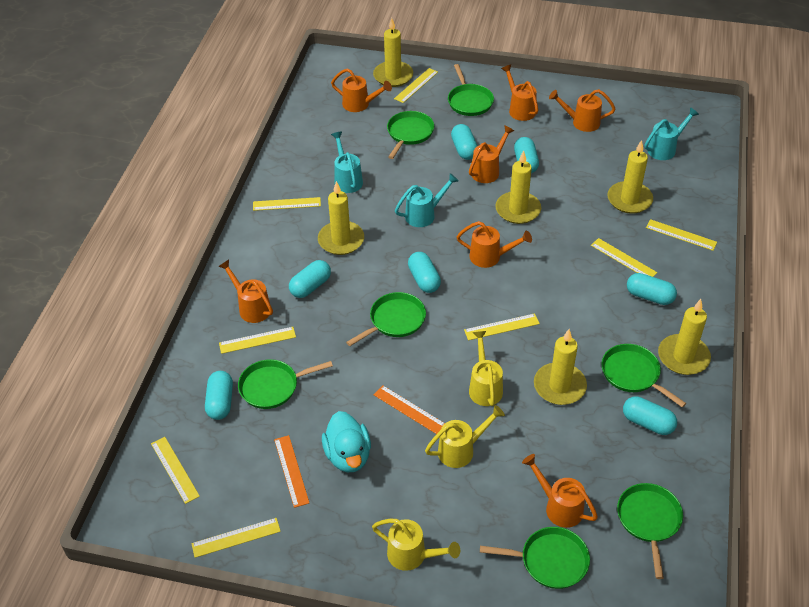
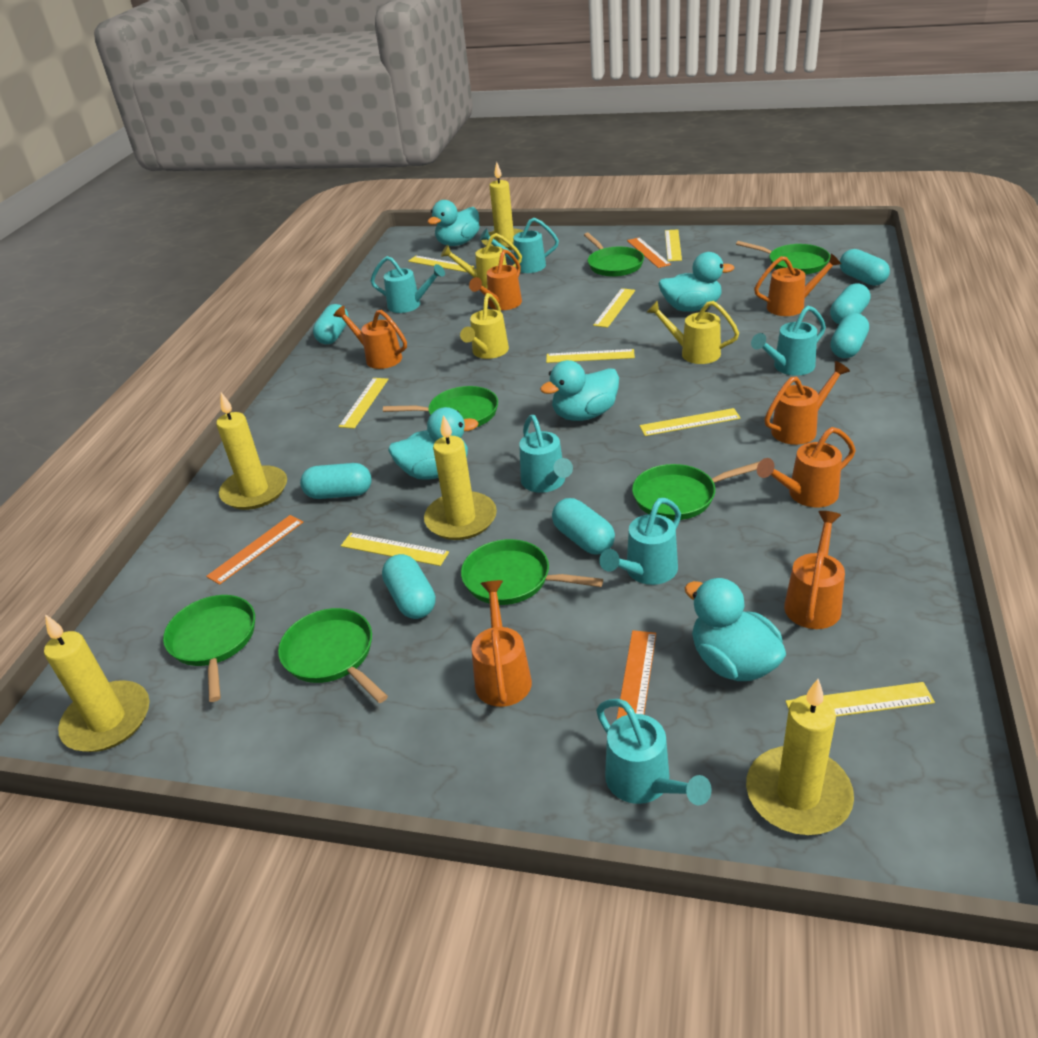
orange ruler: [274,435,309,508] [374,385,445,434] = 2 -> [206,515,303,585] [616,630,656,720] [627,238,671,268] = 3
turquoise duck: [322,411,371,472] = 1 -> [388,407,479,479] [428,200,480,246] [540,360,619,421] [659,252,734,312] [685,578,786,681] = 5
turquoise watering can: [331,132,363,193] [395,173,459,227] [645,107,699,160] = 3 -> [370,256,445,313] [480,217,559,273] [519,415,573,493] [596,699,712,806] [599,498,681,585] [751,306,826,376] = 6
yellow candle: [318,181,364,255] [373,18,413,87] [495,150,541,224] [534,329,587,405] [607,140,653,214] [658,299,711,375] = 6 -> [44,614,149,752] [216,393,287,510] [424,415,497,540] [481,162,523,250] [746,679,854,835] = 5

